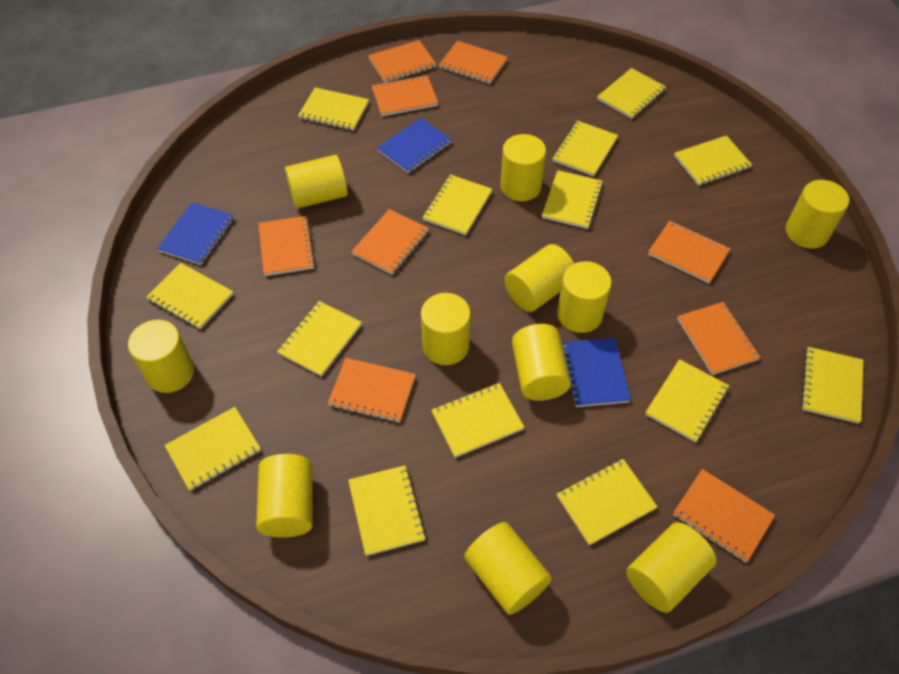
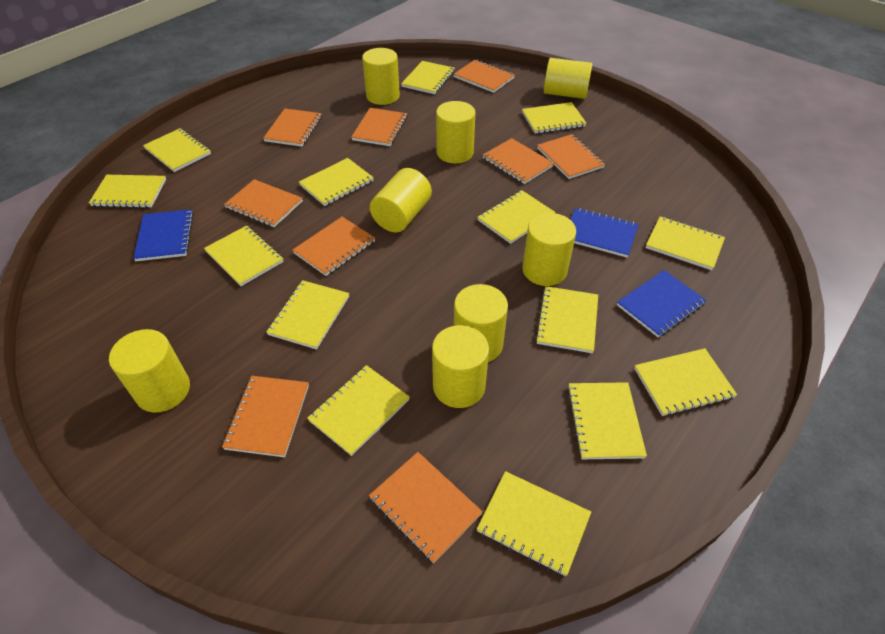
yellow cylinder: [128,320,194,393] [256,454,313,538] [285,155,348,209] [421,293,471,365] [464,522,552,615] [500,134,546,201] [504,244,574,312] [512,324,571,401] [557,261,612,333] [626,522,716,613] [786,180,849,249] = 11 -> [109,329,190,413] [362,48,400,105] [370,168,432,232] [432,325,489,408] [436,101,475,163] [454,284,508,362] [522,213,576,286] [544,58,593,99] = 8

